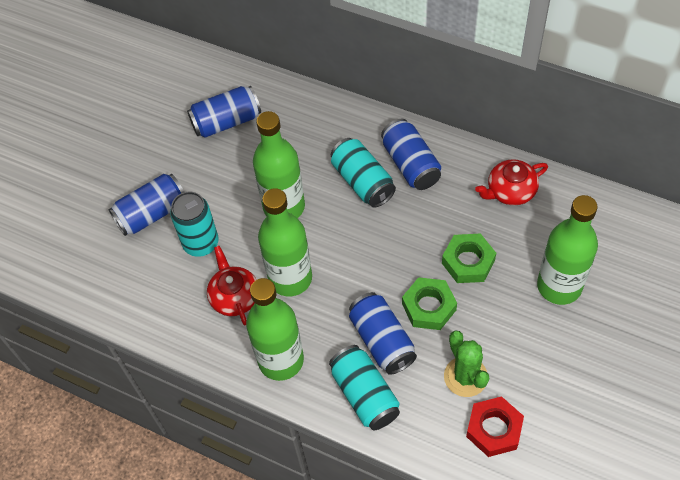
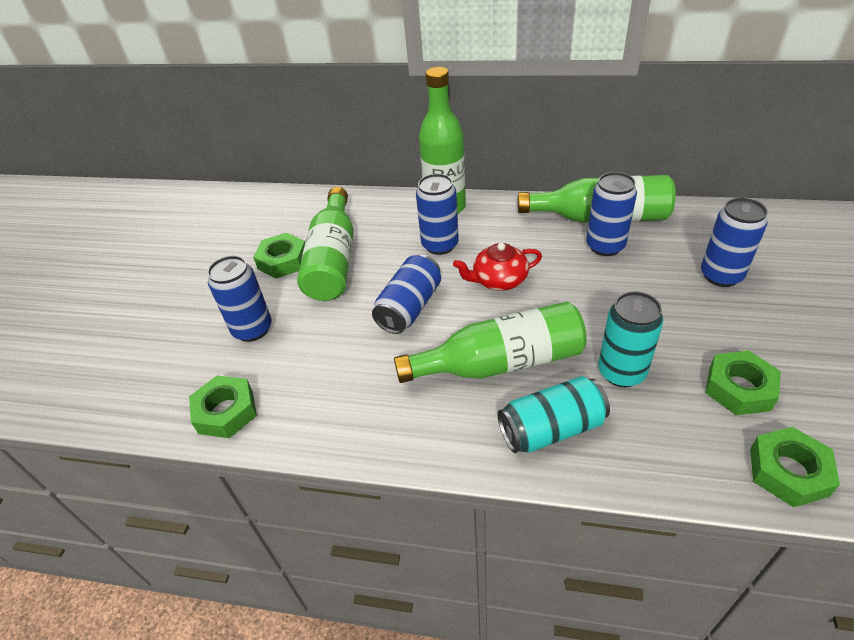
blue can: [108,174,184,236] [187,86,261,138] [349,292,417,375] [381,119,441,190] = 4 -> [207,256,272,342] [372,254,441,334] [416,174,459,255] [586,172,637,256] [701,198,768,287] = 5
green cactus: [444,330,489,397] = 1 -> none = 0
green nut: [402,277,457,330] [442,233,496,283] = 2 -> [189,376,257,438] [253,233,305,279] [705,350,781,415] [750,427,840,507] = 4
red nut: [466,396,524,457] = 1 -> none = 0
red teapot: [207,246,257,325] [475,159,548,205] = 2 -> [453,243,542,291] = 1
turquoise can: [170,192,219,257] [329,345,400,430] [331,138,396,208] = 3 -> [498,376,610,453] [598,291,664,387] = 2

